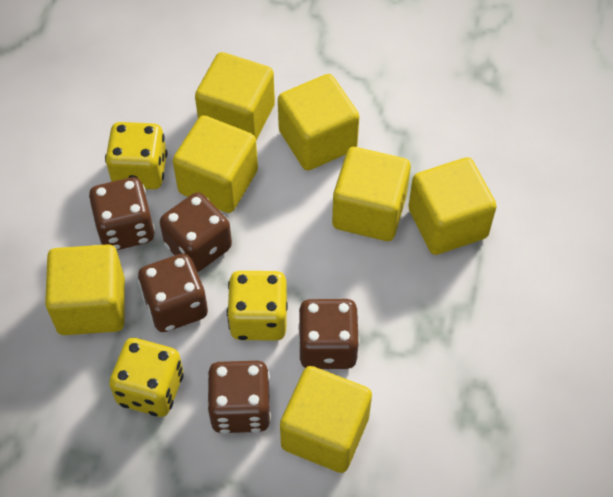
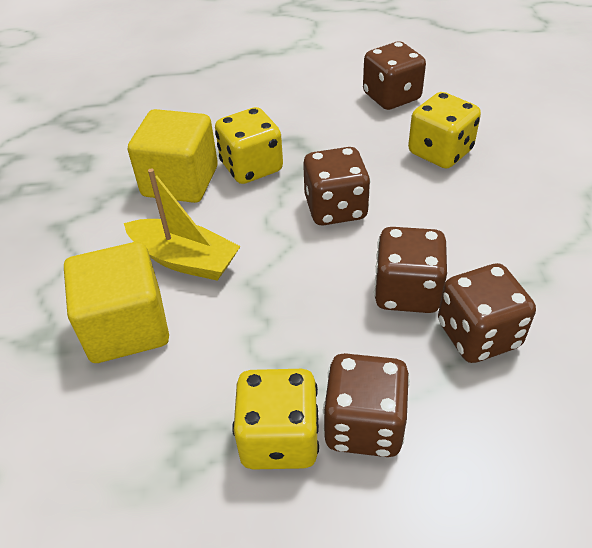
yellow boat: none = 0 -> [124,168,241,281] = 1
yellow cube: [45,244,125,335] [173,115,258,213] [195,52,275,140] [278,74,359,171] [280,366,372,473] [332,147,411,241] [408,157,497,255] = 7 -> [64,242,169,363] [128,109,218,203] = 2

